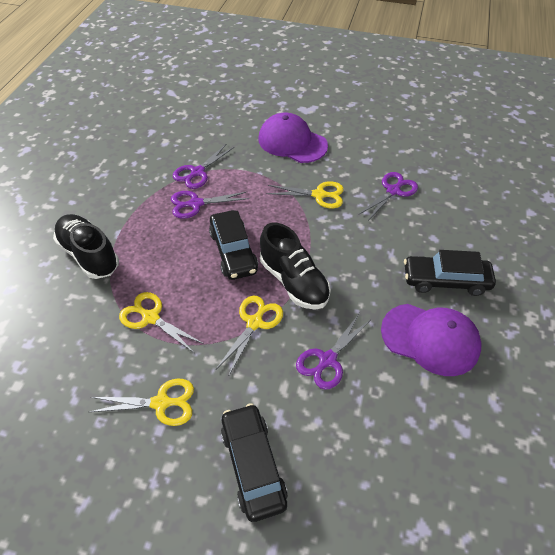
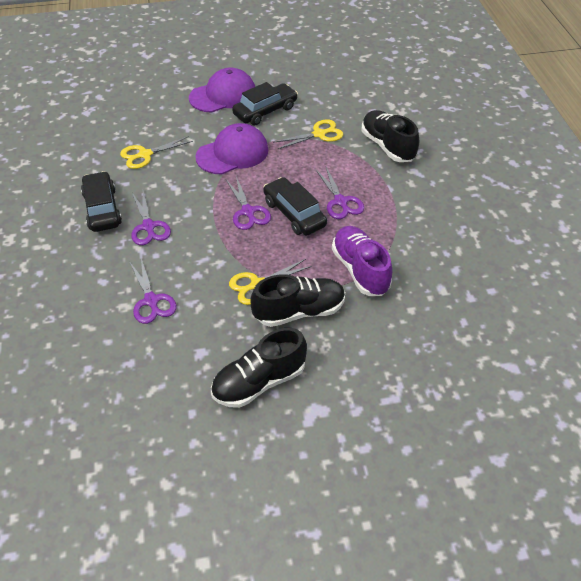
black shoe: [53,214,119,279] [260,223,331,309] = 2 -> [211,328,307,408] [251,274,345,327] [362,110,419,162] = 3
purple shoe: none = 0 -> [332,226,393,296] = 1
yellow scissors: [89,379,194,426] [119,292,204,353] [216,296,283,375] [267,181,344,208] = 4 -> [120,136,193,169] [229,259,312,305] [273,119,343,149] = 3

